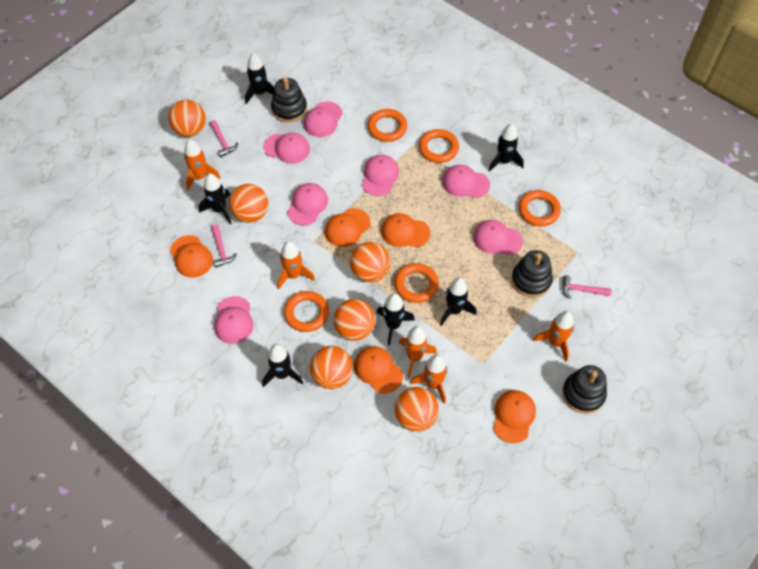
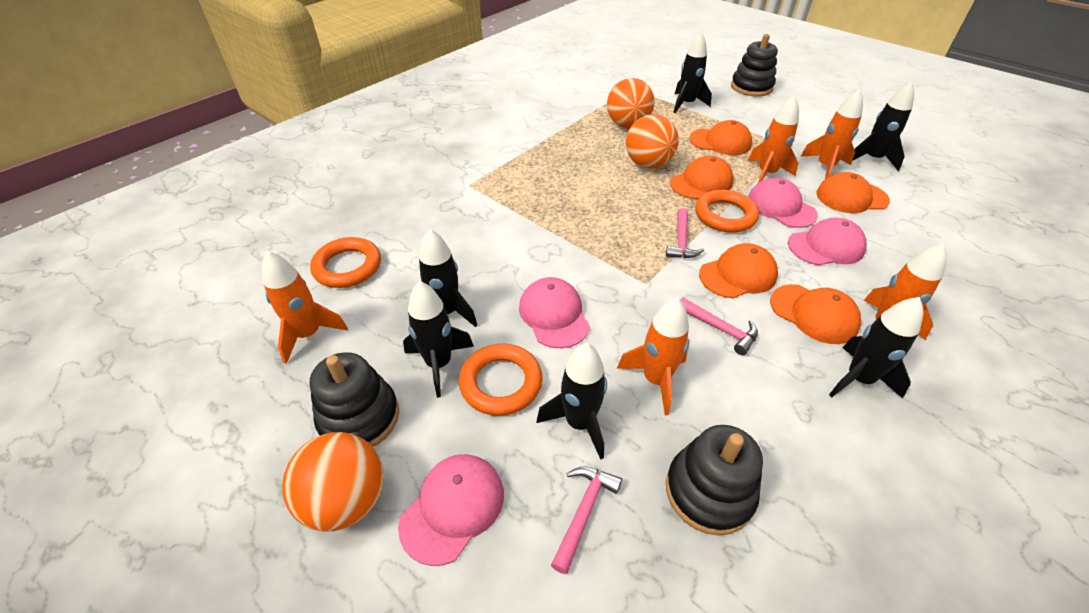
orange ball: [168,100,206,137] [229,184,268,223] [310,346,353,389] [333,299,376,341] [350,242,391,282] [395,387,439,432] = 6 -> [282,432,384,532] [607,78,654,128] [626,114,679,169] = 3
orange ring: [284,291,329,332] [368,109,407,142] [395,263,439,303] [419,129,459,163] [519,190,561,227] = 5 -> [310,237,381,288] [459,344,543,416] [695,190,759,233] = 3
pink cap: [214,296,254,344] [264,133,310,164] [287,183,328,225] [303,101,343,137] [362,155,399,196] [442,165,490,198] [473,220,523,256] = 7 -> [398,454,504,566] [519,277,590,348] [748,178,818,228] [788,218,867,265] = 4

